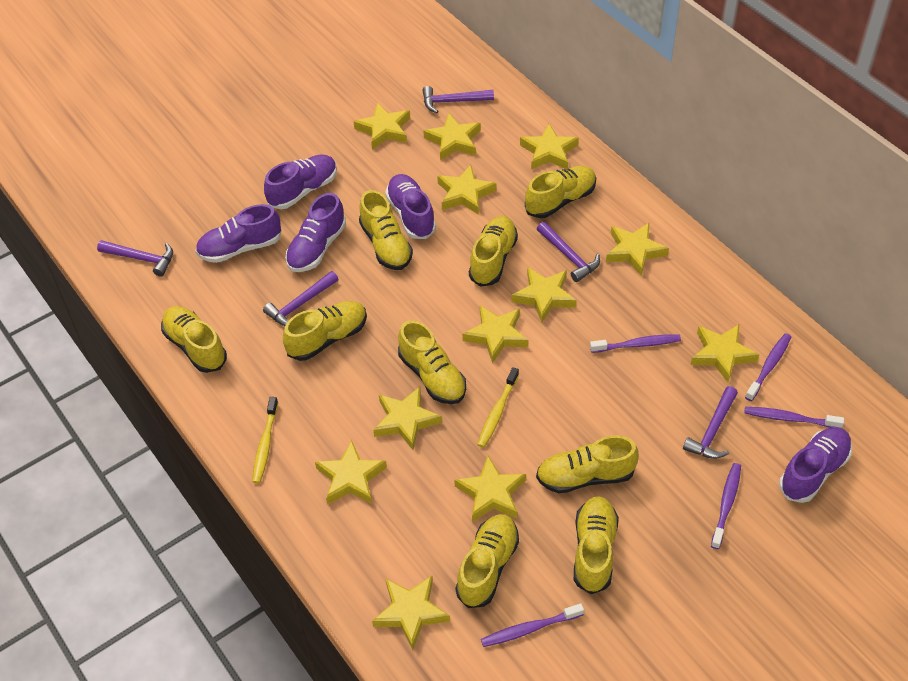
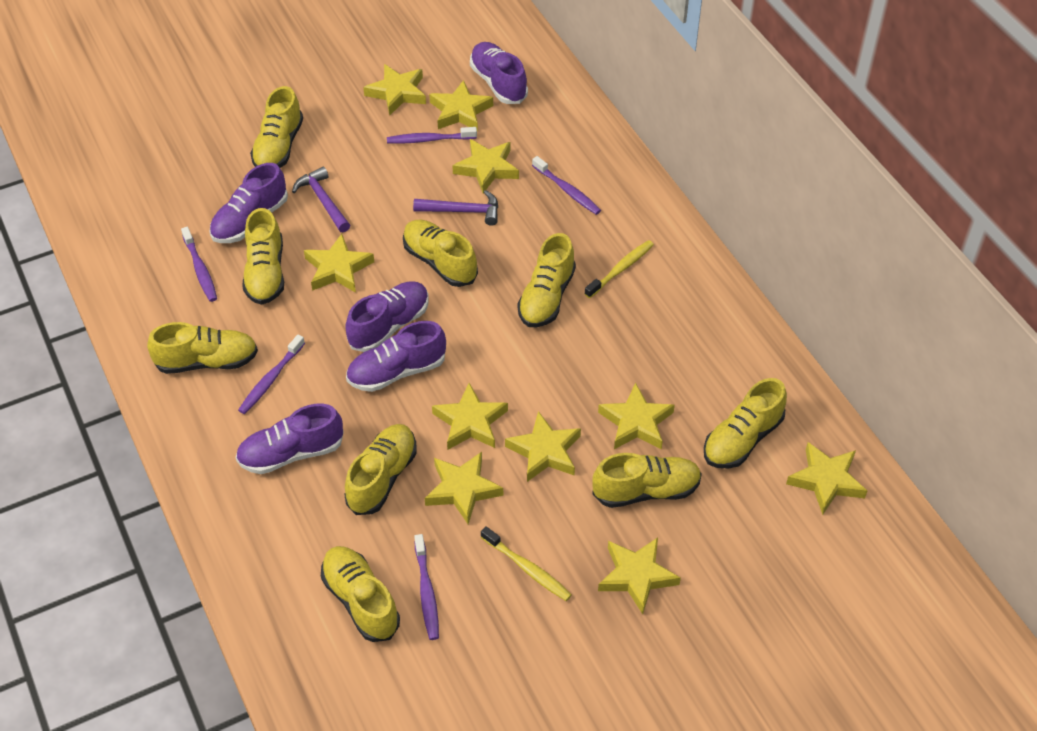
purple hammer: [97,240,173,277] [263,271,338,326] [422,86,494,113] [537,222,600,282] [683,386,738,459] = 5 -> [292,166,350,232] [413,190,498,226] = 2
yellow star: [315,440,387,505] [354,103,410,150] [372,576,450,650] [373,387,442,450] [423,113,481,160] [437,165,496,215] [454,456,526,522] [462,305,528,363] [512,267,577,323] [520,124,579,170] [606,223,669,276] [691,324,759,382] = 12 -> [304,234,374,293] [363,64,426,116] [425,452,503,524] [429,80,493,131] [432,383,508,450] [452,139,519,193] [505,411,581,482] [598,383,675,450] [598,537,681,614] [786,442,867,515] = 10

